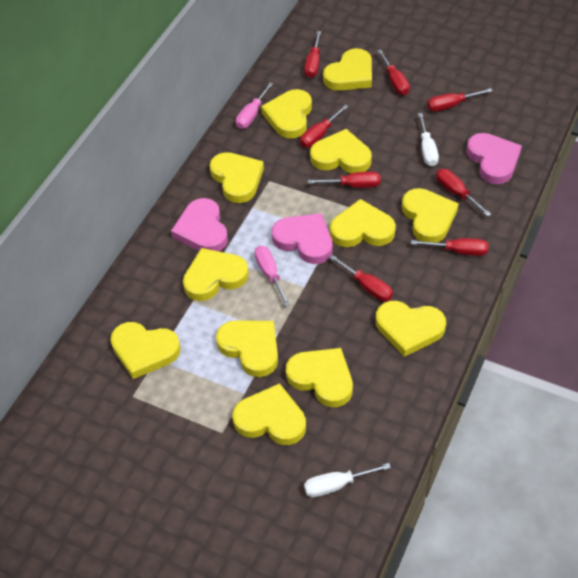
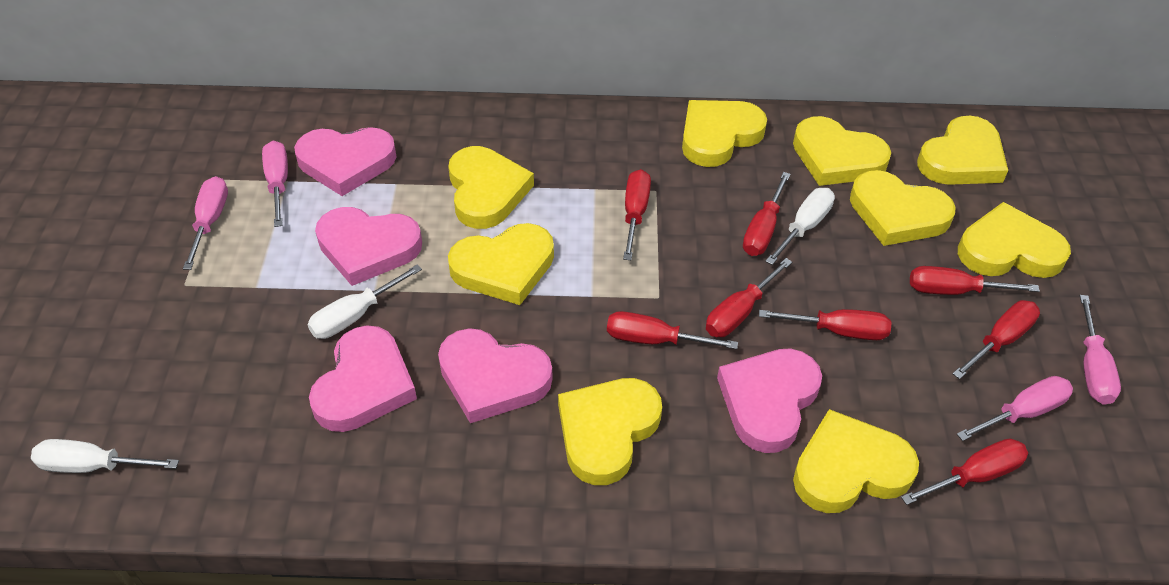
pink heart: [171,198,228,251] [272,213,333,264] [466,133,522,184] = 3 -> [294,127,396,196] [309,325,417,432] [315,207,422,286] [438,328,552,423] [717,348,822,453] = 5
pink screwdriver: [236,82,274,129] [255,246,290,307] = 2 -> [183,176,228,270] [262,141,288,227] [957,376,1073,441] [1080,295,1121,405] = 4
white screwdriver: [304,463,391,497] [418,113,439,166] = 2 -> [31,439,179,473] [307,264,422,339] [765,188,835,265] = 3
yellow heart: [110,322,181,379] [183,248,249,301] [210,152,264,203] [216,320,278,377] [232,383,306,445] [261,89,312,138] [286,348,353,407] [310,129,372,173] [323,48,372,91] [330,199,396,247] [376,301,446,357] [402,188,459,243] = 12 -> [448,146,534,229] [448,223,554,305] [558,378,662,485] [682,100,767,167] [793,116,891,186] [793,409,919,513] [850,170,956,246] [917,115,1008,185] [958,202,1071,278] = 9

